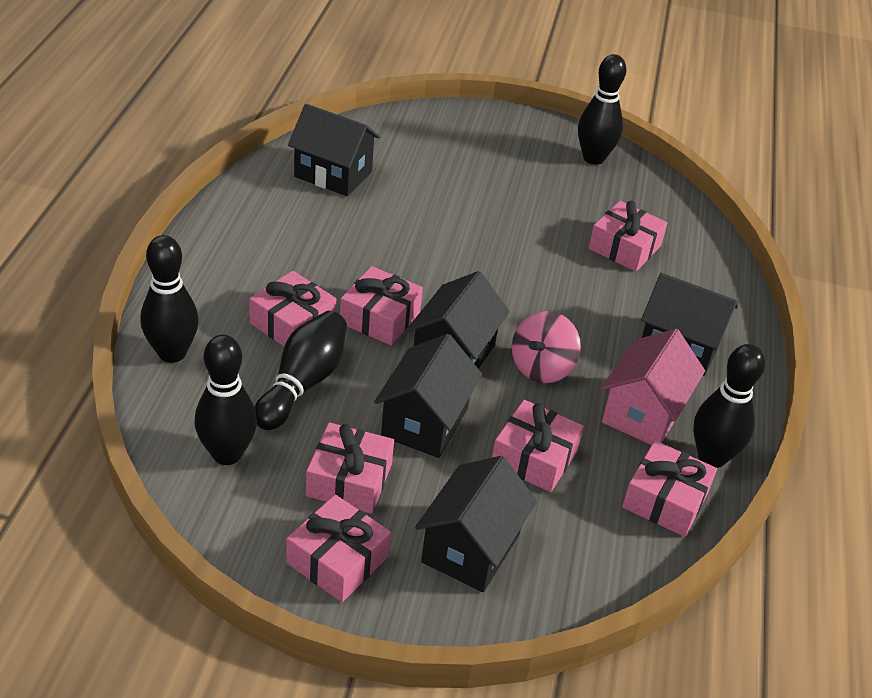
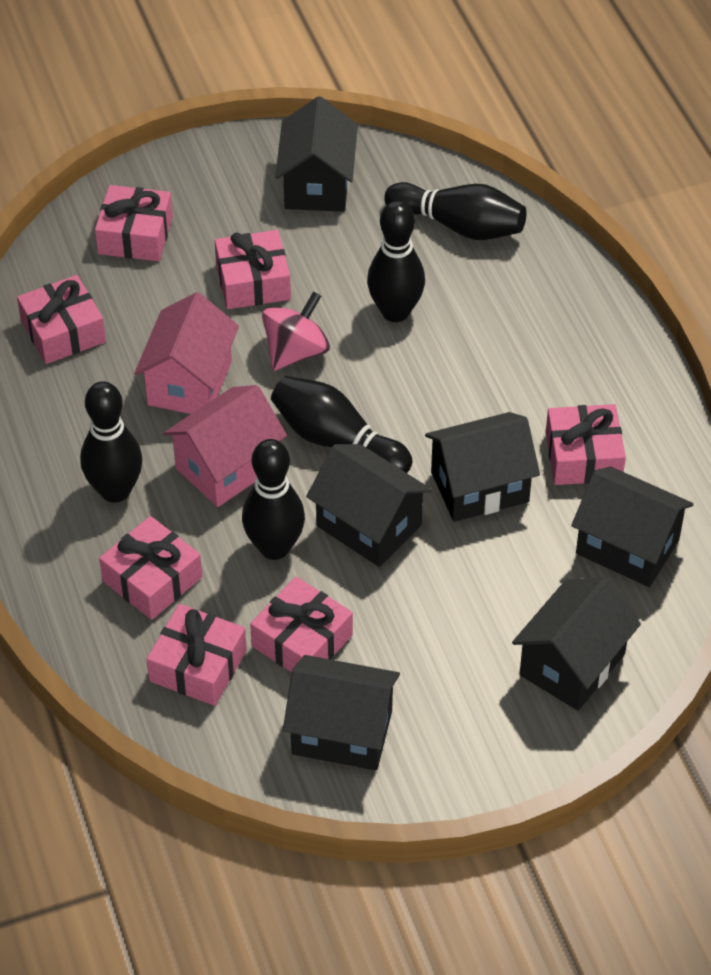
black house: [288,104,380,196] [374,334,482,458] [406,271,510,369] [415,456,537,592] [641,273,738,376] = 5 -> [275,96,358,212] [283,655,400,770] [306,444,432,567] [425,412,540,522] [512,577,641,711] [571,467,694,587] = 6
pink house: [601,329,705,445] = 1 -> [134,292,239,414] [163,385,287,507] = 2

